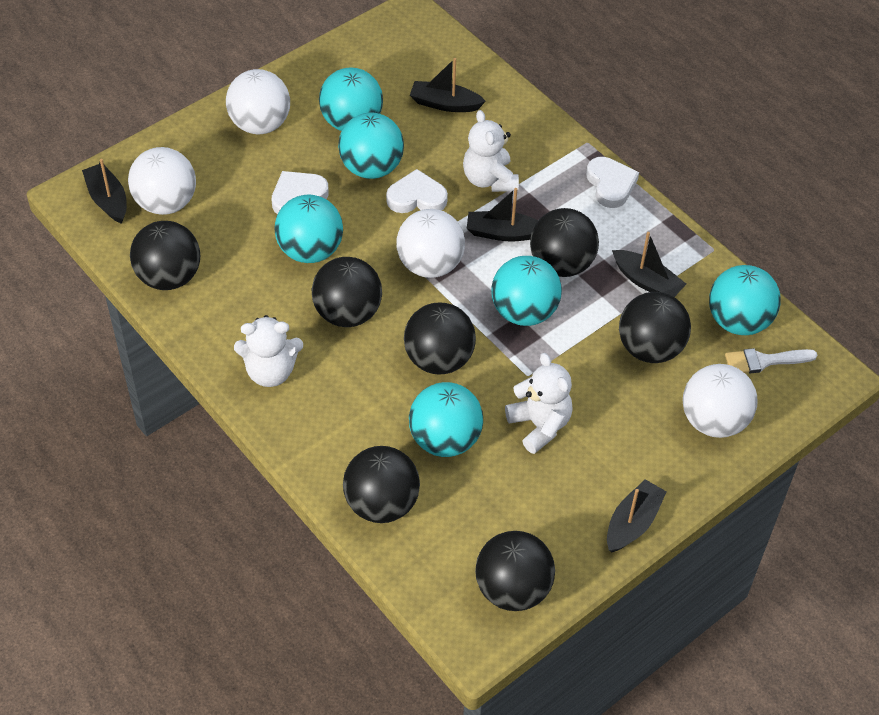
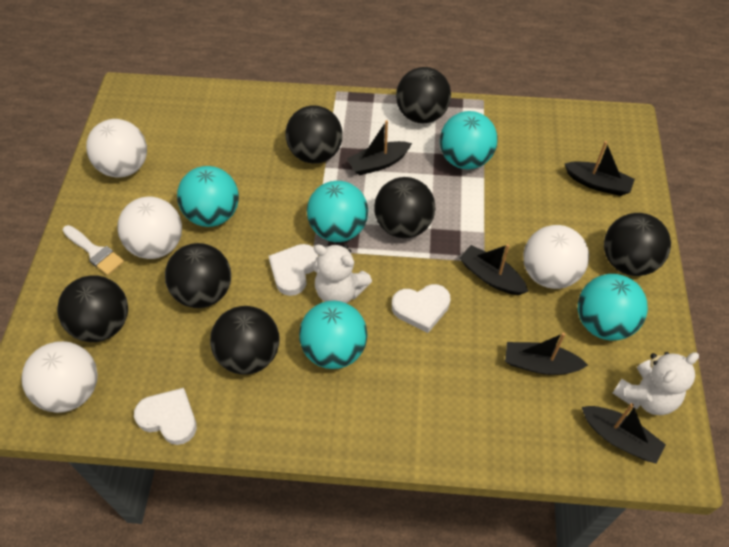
turquoise ball: [274,195,343,263] [319,67,383,131] [338,112,404,179] [409,382,483,457] [491,256,562,326] [709,265,781,335] = 6 -> [177,166,239,227] [299,301,368,369] [307,181,368,242] [440,111,498,169] [578,274,648,340] = 5
white teddy bear: [234,315,303,387] [463,110,519,192] [505,353,573,454] = 3 -> [313,244,372,303] [613,352,699,415] = 2

